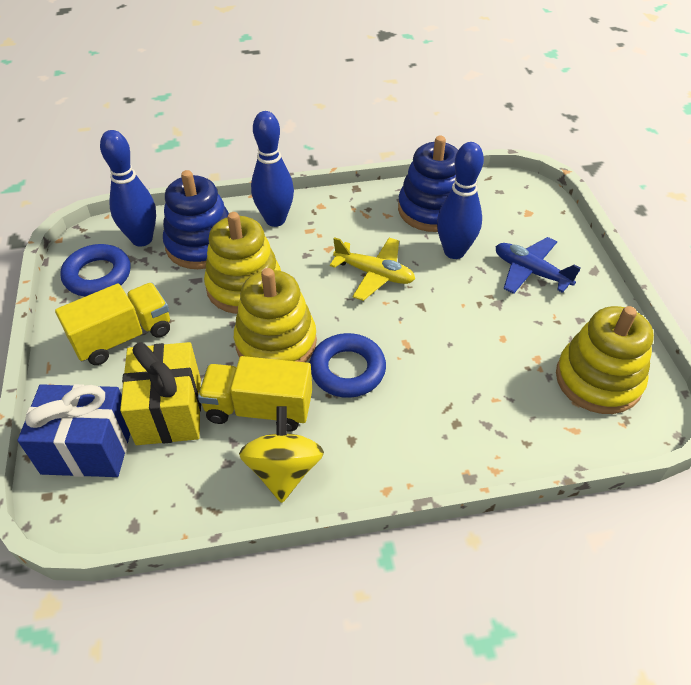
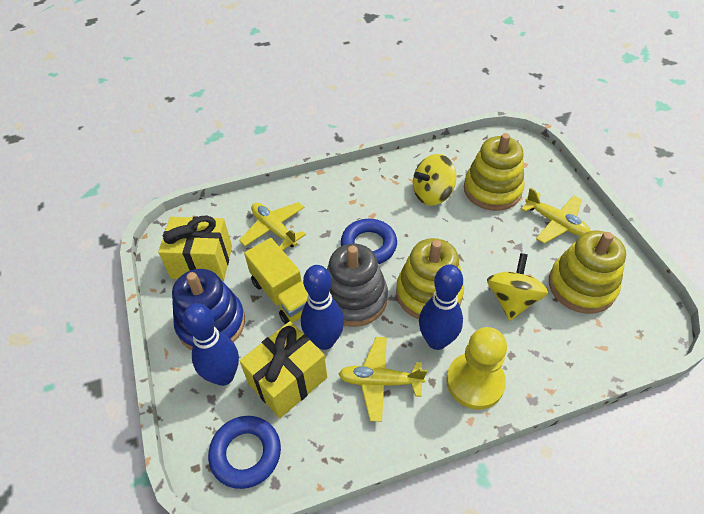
blue gift: [18,384,130,477] = 1 -> none = 0
blue plane: [495,237,581,294] = 1 -> none = 0
blue stacking toy: [163,170,229,269] [398,136,458,232] = 2 -> [172,269,245,350] = 1
grey stacking toy: none = 0 -> [327,244,388,327] = 1
yellow gift: [120,342,201,445] = 1 -> [158,216,232,281] [240,321,327,418] = 2
yellow pawn: none = 0 -> [447,327,507,410] = 1
yellow plane: [330,237,415,301] = 1 -> [239,202,306,250] [339,337,427,422] [521,188,591,244] = 3
yellow spinning top: [239,406,324,503] = 1 -> [413,154,456,206] [487,253,548,321] = 2
yellow truck: [55,283,170,365] [198,356,312,431] = 2 -> [244,238,308,324] = 1

